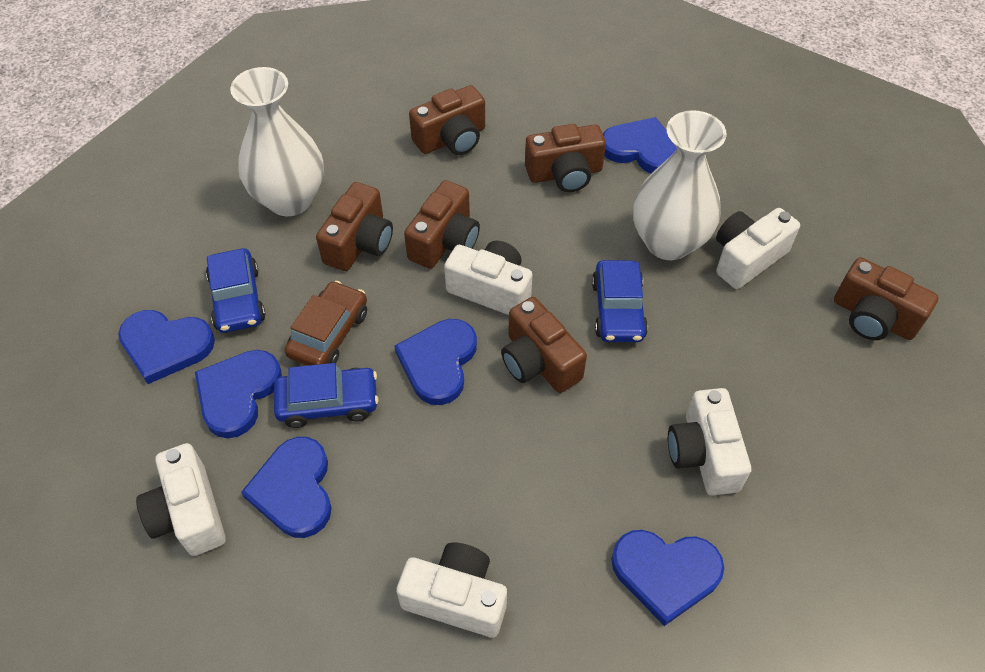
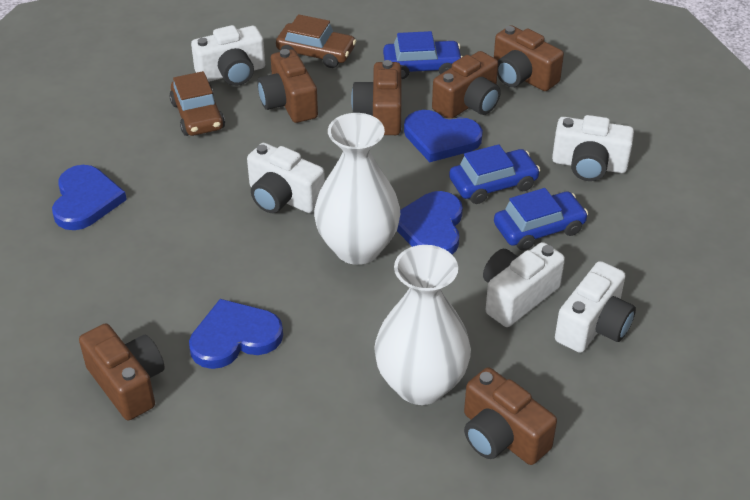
blue heart: [118,310,215,384] [195,350,282,438] [241,437,332,538] [394,319,477,405] [603,117,677,174] [611,530,724,626] = 6 -> [52,165,127,230] [189,299,283,369] [397,191,463,254] [404,110,483,162] = 4
brown car: [284,281,367,366] = 1 -> [169,71,225,136] [276,14,356,68] = 2

